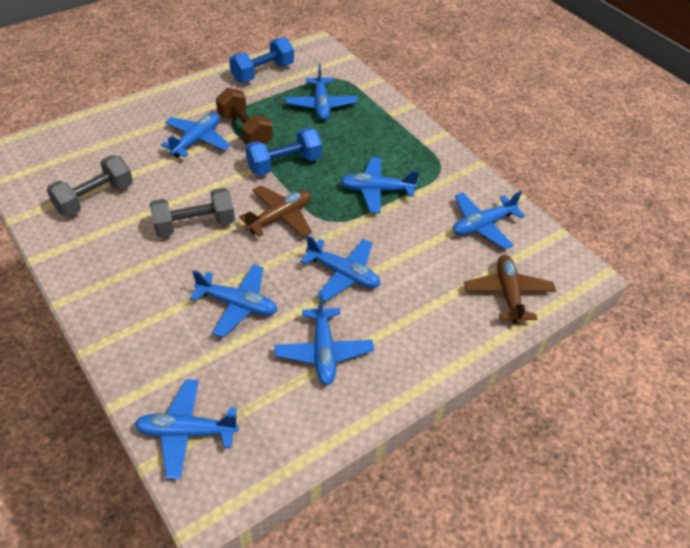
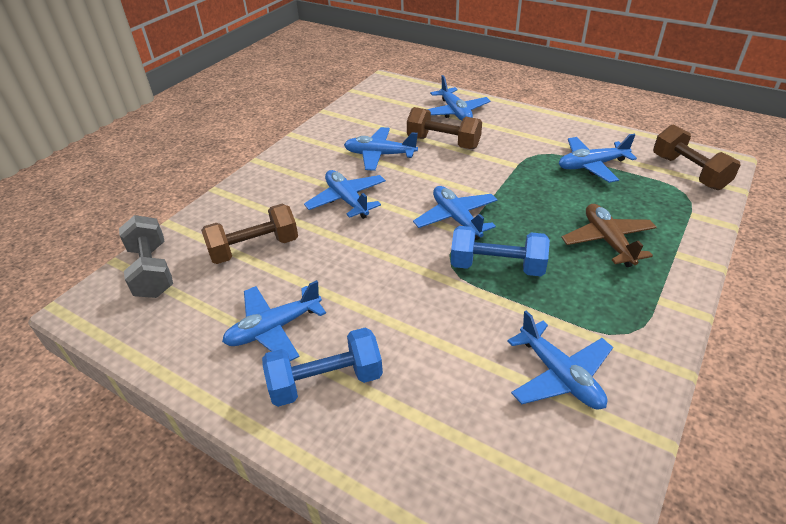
blue plane: [134,379,239,479] [161,113,230,158] [190,264,278,337] [274,294,374,385] [286,64,358,120] [300,235,380,301] [340,157,419,213] [453,191,525,249] = 8 -> [222,280,326,361] [304,170,386,219] [344,127,418,171] [413,186,498,240] [427,75,491,120] [507,310,613,409] [559,134,637,183] = 7
brown dumbbell: [216,88,273,145] = 1 -> [201,204,298,264] [407,107,482,149] [653,124,740,190] = 3
brown plane: [239,185,312,237] [464,255,556,324] = 2 -> [561,204,657,267] = 1
grey dumbbell: [47,155,133,217] [149,188,235,237] = 2 -> [119,215,173,298] = 1

